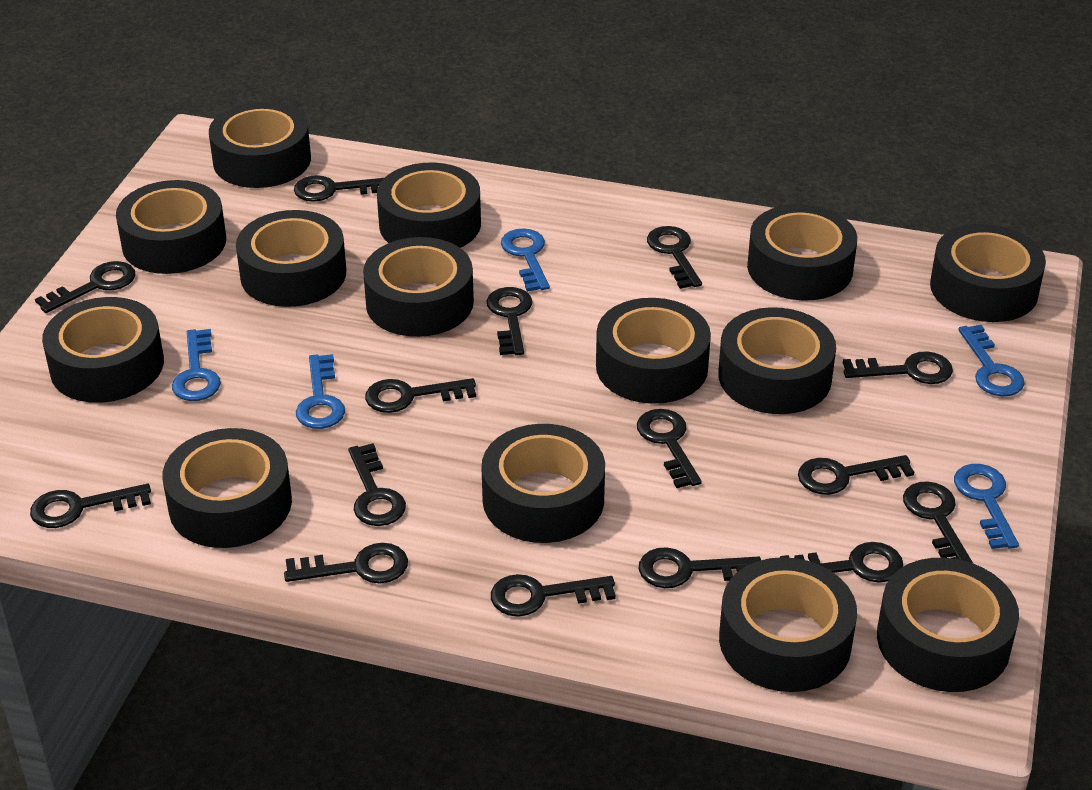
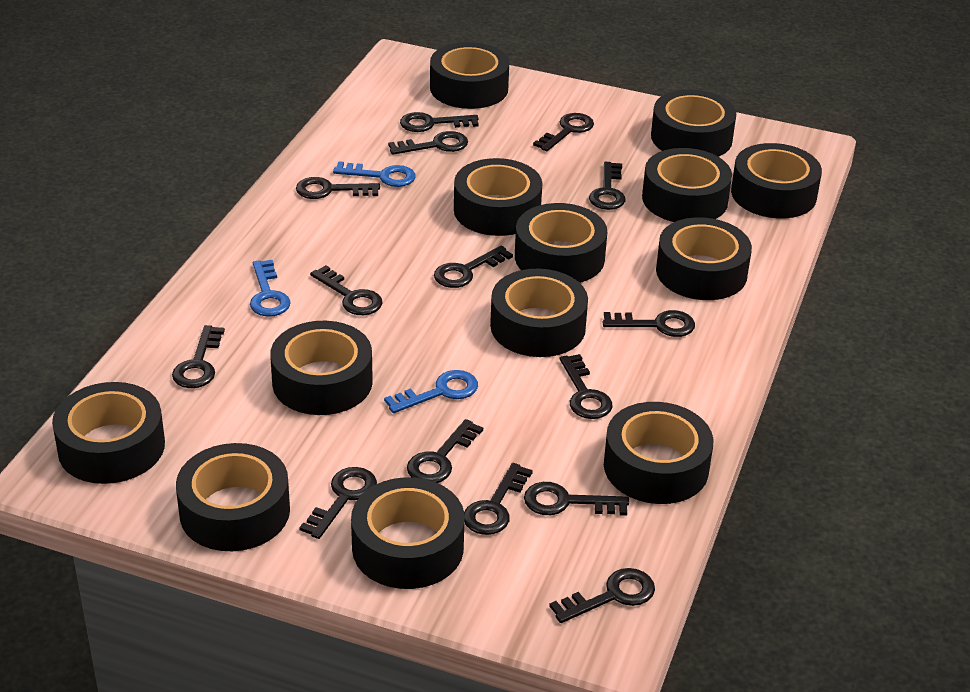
black tape: [42,297,164,403] [116,180,226,274] [162,428,292,548] [209,102,311,188] [236,210,346,307] [363,237,474,337] [377,162,481,248] [481,424,605,543] [596,298,711,404] [718,307,836,414] [719,557,857,692] [747,204,857,301] [877,558,1019,692] [930,224,1046,322] = 14 -> [52,382,165,484] [176,443,290,551] [270,321,373,415] [351,477,465,589] [430,42,509,109] [454,158,542,236] [490,269,588,357] [515,203,607,283] [604,402,713,504] [642,148,732,222] [651,90,736,157] [656,217,752,300] [731,143,822,218] = 13
blue key: [172,329,221,401] [296,354,345,429] [501,228,550,292] [954,464,1019,549] [958,325,1025,397] = 5 -> [250,260,291,317] [333,161,416,187] [384,370,478,413] = 3

